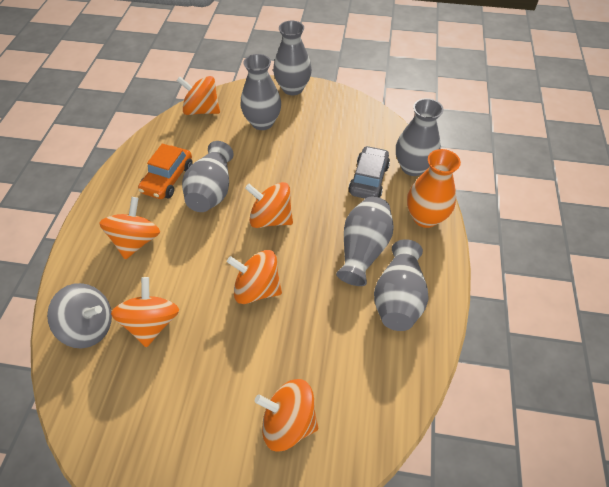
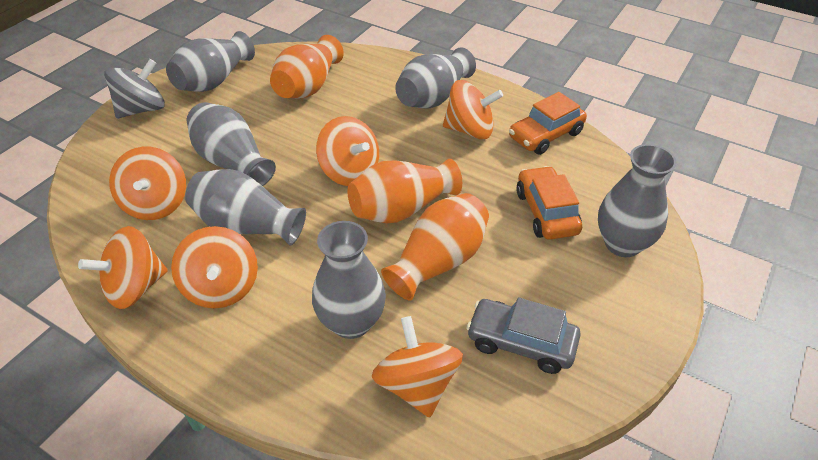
orange car: [138,144,193,199] = 1 -> [509,92,587,155] [516,166,582,240] = 2
orange vase: [407,149,461,228] = 1 -> [270,35,344,99] [347,159,462,223] [381,193,489,301] = 3

